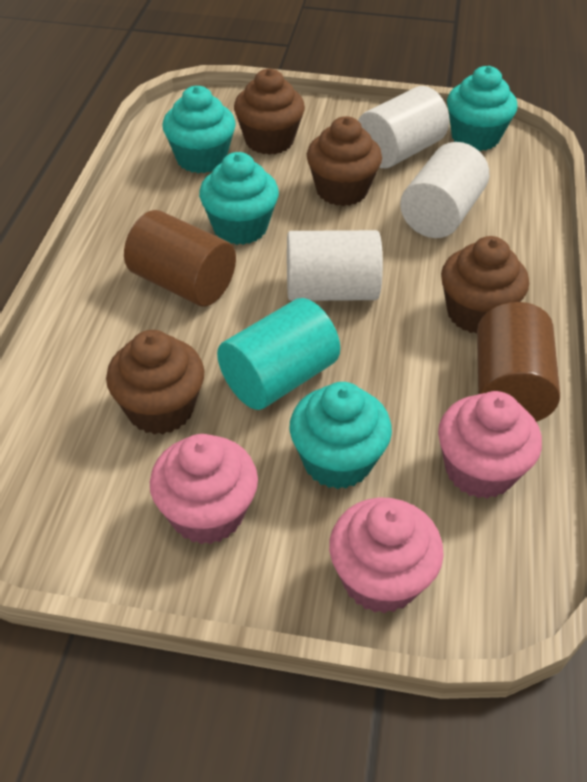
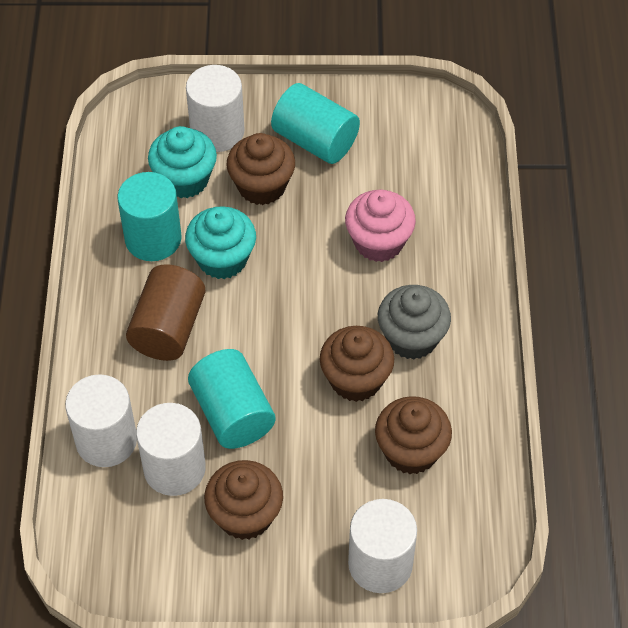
brown cylinder: [124,210,236,307] [477,302,560,422] = 2 -> [126,264,206,361] = 1
grey cupcake: none = 0 -> [378,285,451,360] = 1
pink cupcake: [150,434,258,544] [329,497,444,614] [438,391,542,499] = 3 -> [345,190,416,262] = 1
turquoise cupcake: [162,86,236,173] [199,152,279,245] [289,382,392,489] [447,66,518,151] = 4 -> [148,126,217,198] [185,206,256,279] = 2
turquoise cylinder: [217,298,340,410] = 1 -> [117,172,182,261] [188,349,276,449] [271,83,360,164] = 3
white cylinder: [287,230,383,301] [358,86,449,168] [400,142,489,238] = 3 -> [65,374,137,467] [136,403,206,496] [186,65,244,152] [348,499,417,593] = 4

